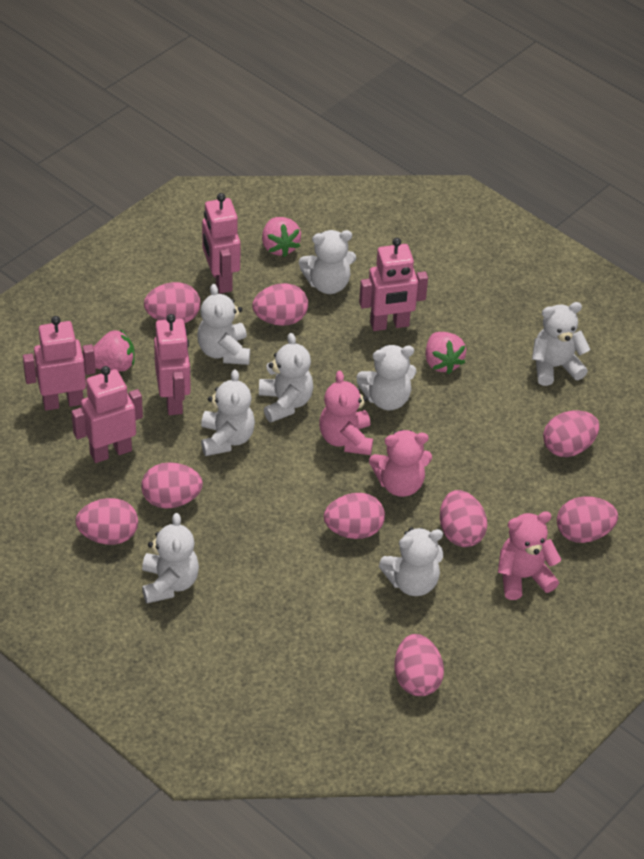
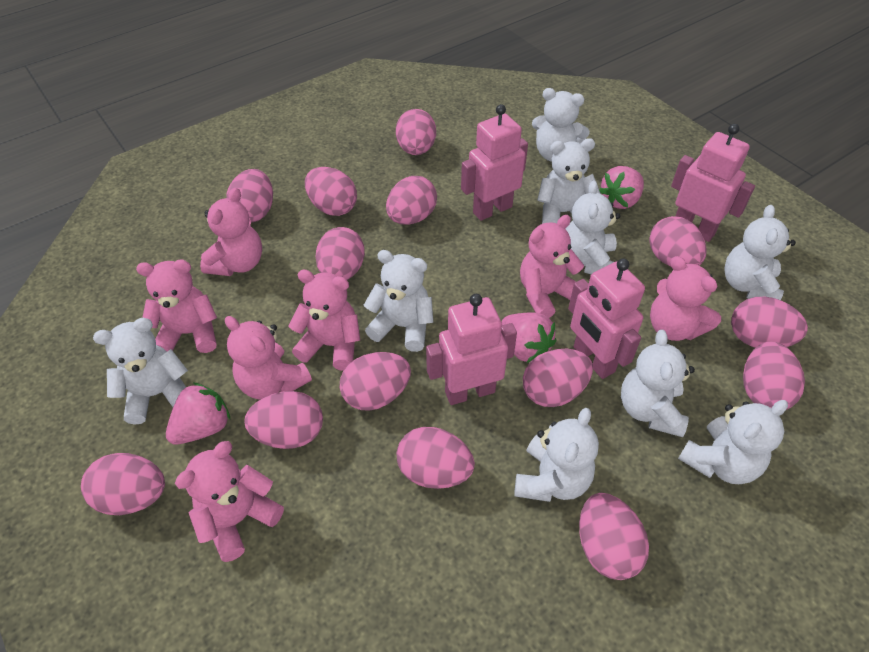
pink egg: [75,498,138,545] [141,462,203,509] [144,282,200,323] [252,283,308,326] [324,493,385,539] [394,634,444,696] [440,490,487,547] [543,410,599,457] [557,496,618,543] = 9 -> [81,453,165,515] [226,169,273,222] [244,391,323,449] [305,167,357,216] [315,227,365,280] [340,352,411,411] [386,176,437,225] [396,109,436,155] [397,427,475,489] [523,349,593,407] [579,493,649,580] [649,216,707,267] [731,297,808,348] [743,342,805,410] = 14
pink robot: [23,316,96,411] [71,366,143,463] [154,314,191,415] [202,193,240,293] [359,238,428,331] = 5 -> [426,294,517,405] [461,104,528,221] [568,259,645,379] [671,124,755,242] = 4
pink teddy bear: [319,371,373,455] [369,429,432,497] [498,511,562,600] = 3 -> [136,260,217,353] [175,441,284,562] [200,188,262,276] [225,316,312,400] [289,270,360,371] [520,215,584,318] [650,256,721,341] = 7
white teddy bear: [142,513,199,603] [197,284,250,365] [201,369,255,456] [259,333,313,422] [299,230,356,294] [356,345,416,410] [379,527,443,596] [532,302,590,386] = 8 -> [93,318,188,425] [364,250,433,352] [514,408,599,502] [532,88,590,162] [537,138,601,224] [566,180,620,274] [621,330,695,437] [678,400,788,484] [724,205,796,300] = 9

